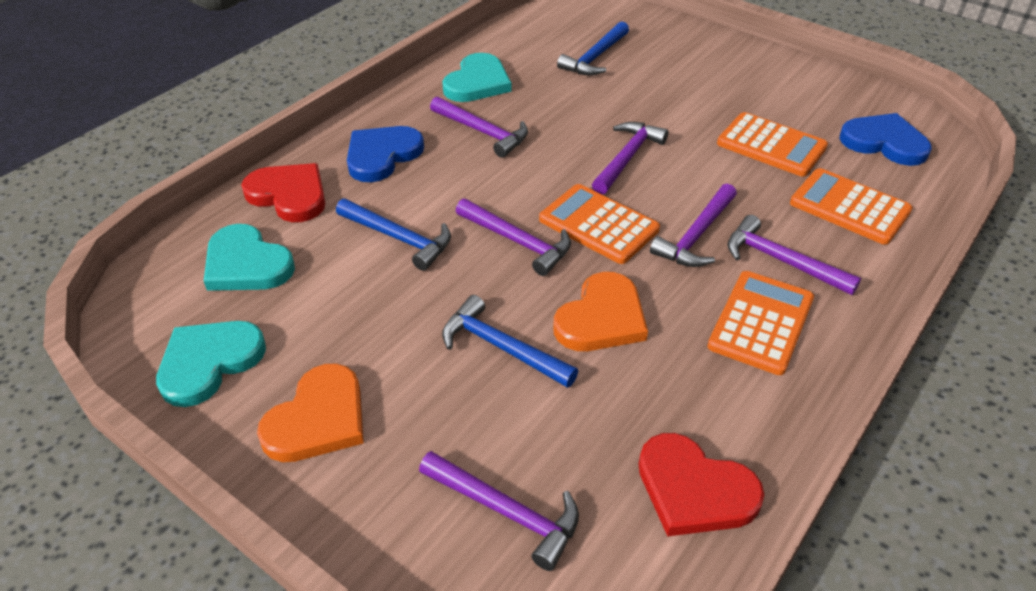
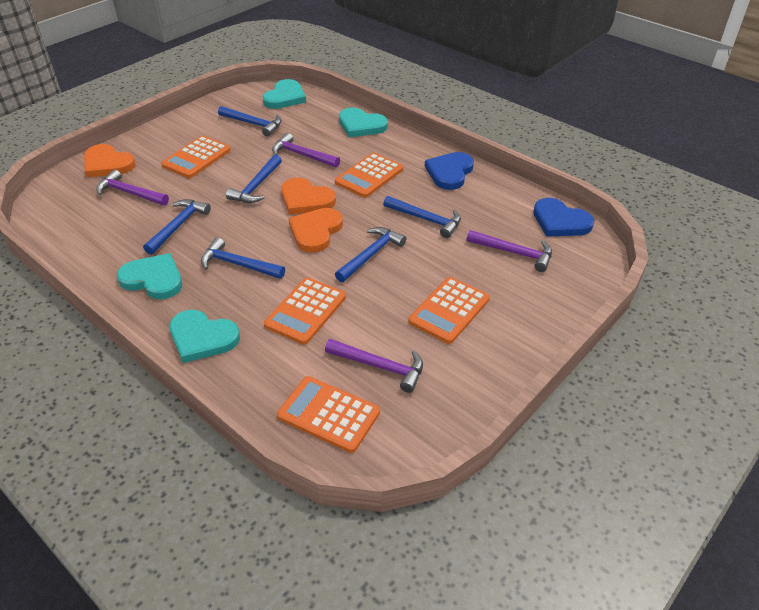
blue hammer: [336,198,451,271] [442,295,578,388] [557,21,629,75] = 3 -> [143,199,211,255] [201,238,285,279] [218,106,282,137] [226,155,282,203] [335,227,406,282] [383,196,461,238] = 6
orange calculator: [539,184,660,264] [707,271,814,375] [717,112,828,176] [790,168,913,245] = 4 -> [161,136,231,178] [264,277,346,345] [277,376,380,453] [335,153,403,198] [408,277,490,344] = 5
orange heart: [257,364,364,462] [554,272,648,351] = 2 -> [84,144,136,177] [281,178,336,215] [289,208,343,253] = 3
purple hammer: [419,451,579,571] [430,96,528,158] [456,198,571,276] [592,122,668,194] [650,183,737,267] [727,215,861,295] = 6 -> [96,169,169,206] [272,133,340,168] [325,339,423,393] [467,230,552,272] = 4
red heart: [241,163,326,222] [638,433,764,537] = 2 -> none = 0
turquoise heart: [156,321,266,407] [204,224,295,291] [442,53,511,102] = 3 -> [117,253,182,299] [169,310,240,363] [263,79,306,109] [339,107,388,137] = 4

